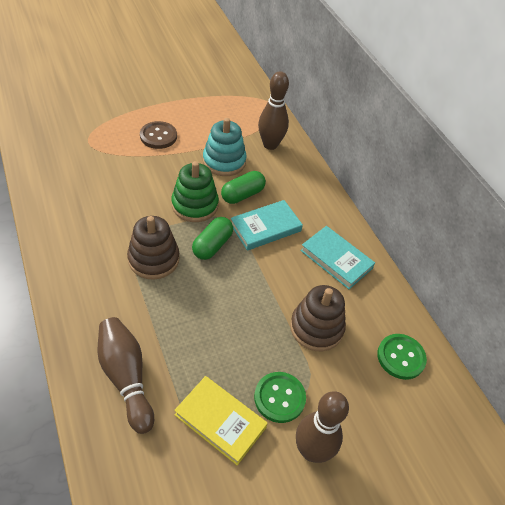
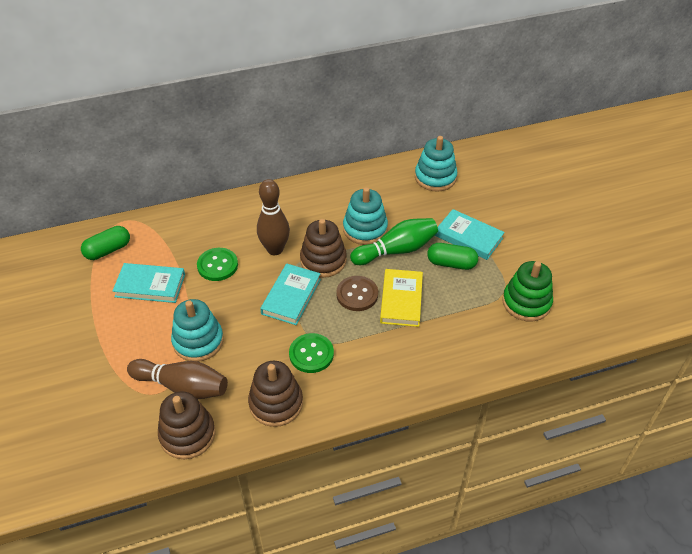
brown bowling pin: [97,317,154,434] [258,71,289,150] [296,391,349,463] = 3 -> [127,359,228,400] [257,179,290,255] = 2
brown stacking toy: [127,216,180,280] [290,285,346,351] = 2 -> [158,391,215,459] [248,361,303,427] [300,219,347,278] = 3
green bowling pin: none = 0 -> [350,218,438,265] = 1
turquoise book: [231,200,303,251] [300,226,375,289] = 2 -> [113,263,185,303] [260,264,321,325] [435,209,505,260] = 3
turquoise stacking toy: [203,118,247,176] = 1 -> [171,299,224,362] [343,187,388,245] [415,136,457,192] = 3

